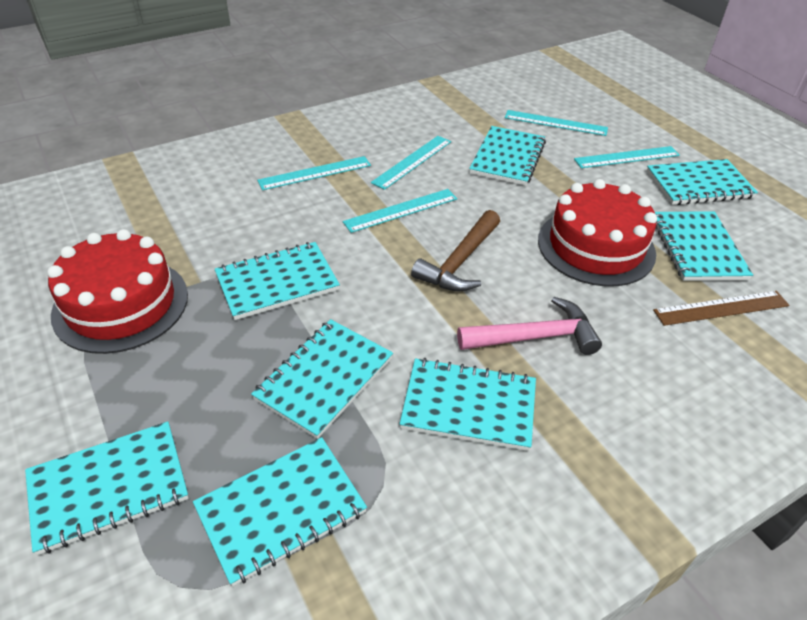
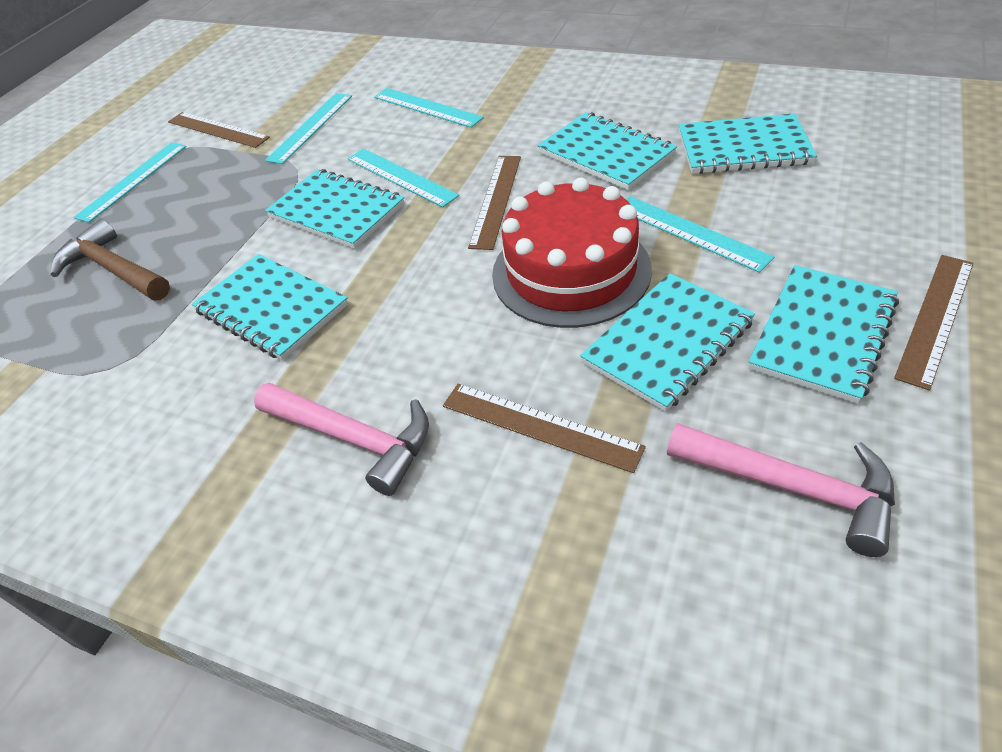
brown ruler: [653,291,789,326] = 1 -> [168,112,270,148] [443,384,646,473] [468,156,521,250] [894,255,974,391] = 4
pink hammer: [457,297,602,355] = 1 -> [254,382,429,496] [667,423,895,557] = 2
red cake: [47,229,188,354] [538,179,657,286] = 2 -> [492,178,652,328] = 1
turquoise notebook: [25,421,189,555] [193,437,367,587] [215,242,340,320] [251,319,393,439] [400,358,536,451] [469,126,546,186] [647,159,758,205] [655,211,753,281] = 8 -> [192,254,348,360] [265,169,405,249] [537,112,677,190] [580,273,755,412] [679,113,817,174] [748,265,899,404] = 6

